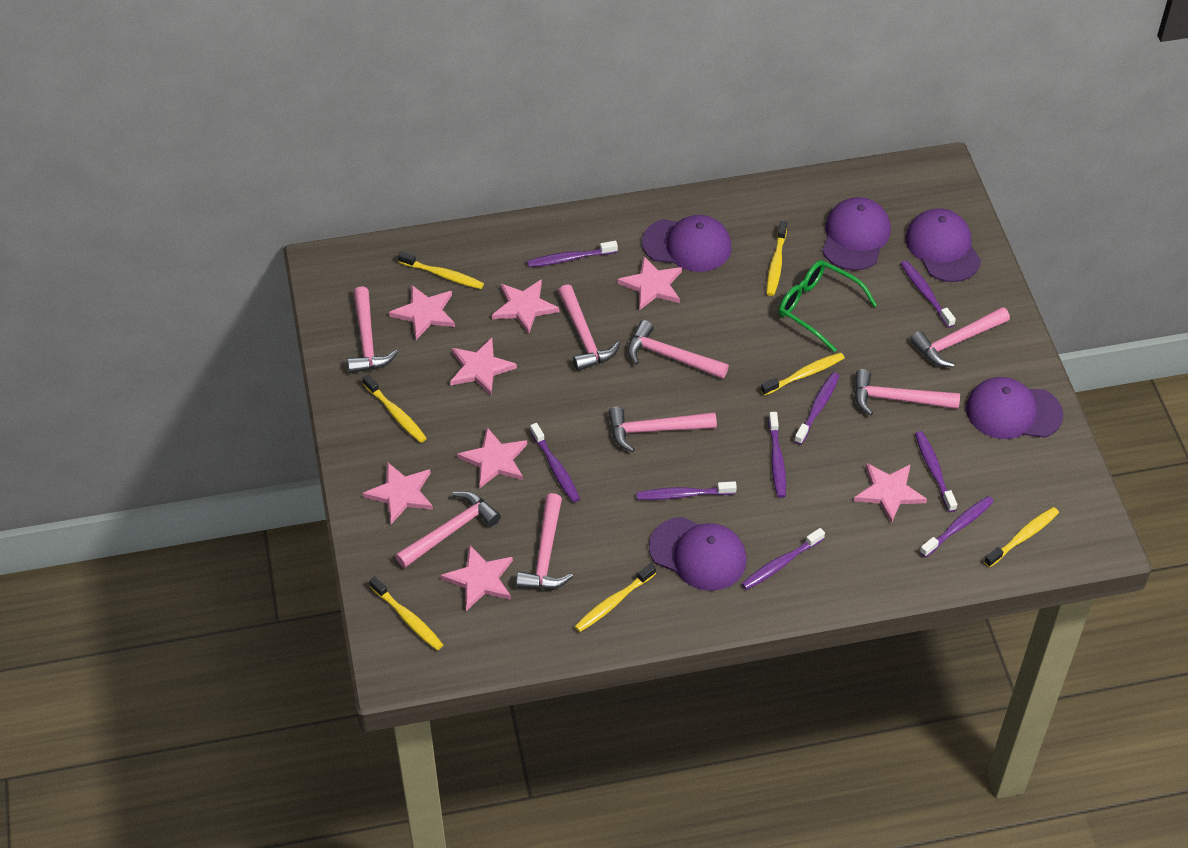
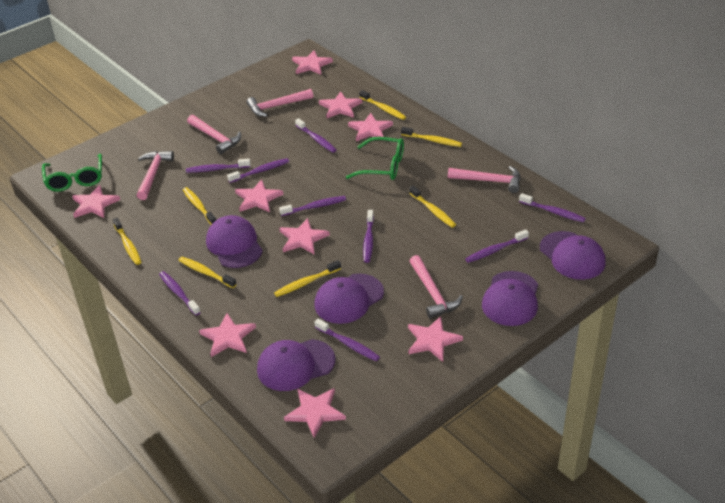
green glasses: [778,260,877,352] = 1 -> [42,154,102,192] [346,137,404,180] = 2
pink hammer: [347,286,398,373] [395,491,501,568] [516,493,573,589] [558,284,620,371] [608,407,717,452] [628,320,729,379] [855,369,960,416] [910,307,1010,367] = 8 -> [137,151,174,200] [187,115,241,154] [246,89,313,117] [409,255,463,319] [448,166,521,193] = 5
pink star: [362,462,433,524] [389,285,455,340] [441,545,513,611] [450,338,517,395] [457,427,527,489] [492,279,559,334] [617,256,682,310] [854,463,927,524] = 8 -> [72,185,120,218] [199,313,256,357] [235,179,283,213] [279,218,330,254] [284,388,346,438] [292,50,333,75] [319,91,362,118] [348,113,393,141] [408,316,463,362] = 9

